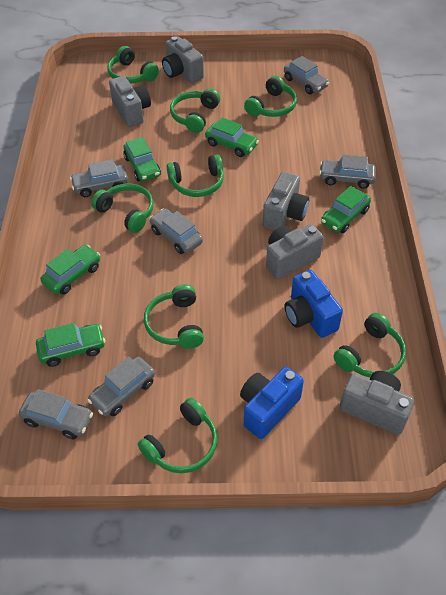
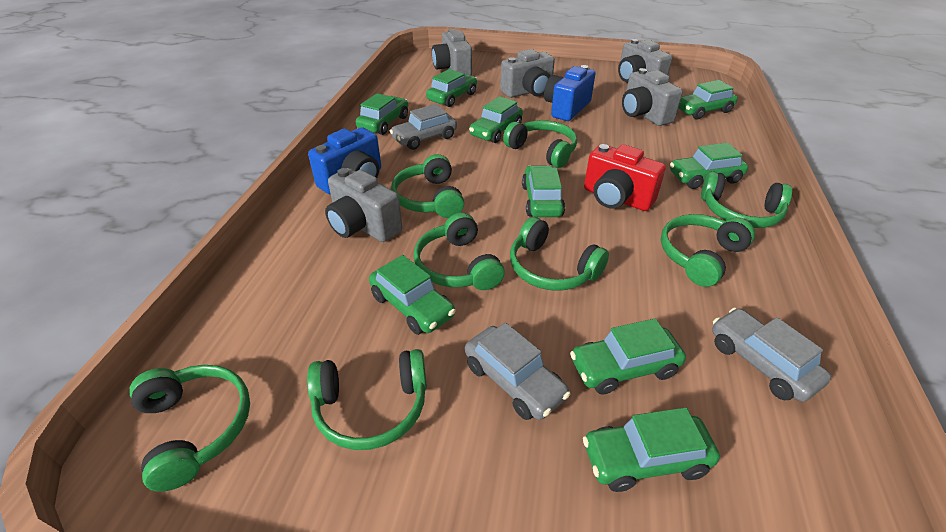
green car: [36,323,105,367] [40,245,100,294] [123,137,161,181] [205,118,259,157] [321,186,371,233] = 5 -> [356,93,408,135] [369,255,456,335] [426,69,477,107] [469,96,523,143] [522,165,565,217] [570,318,686,395] [583,407,720,492] [670,143,748,189] [679,80,737,119] = 9
grey car: [19,389,93,439] [70,159,128,197] [87,357,155,416] [149,208,203,254] [284,56,329,94] [319,155,376,189] = 6 -> [390,104,457,150] [465,323,571,420] [712,308,831,402] = 3
red camera: none = 0 -> [584,144,666,211] = 1

